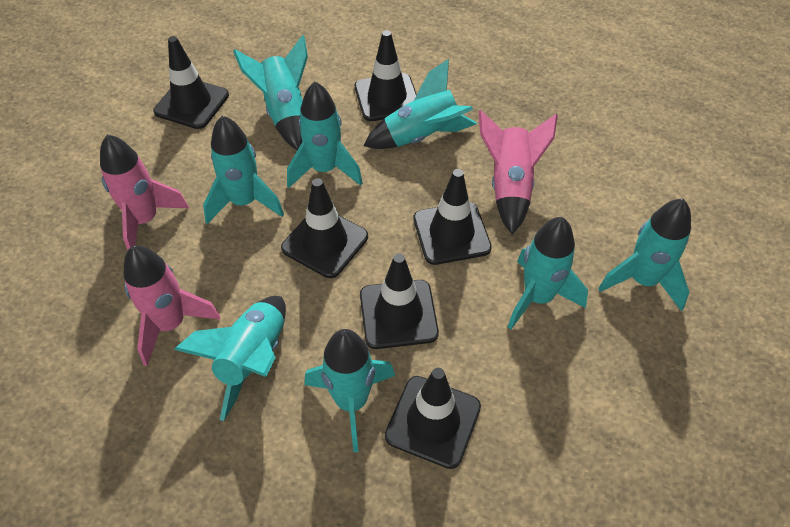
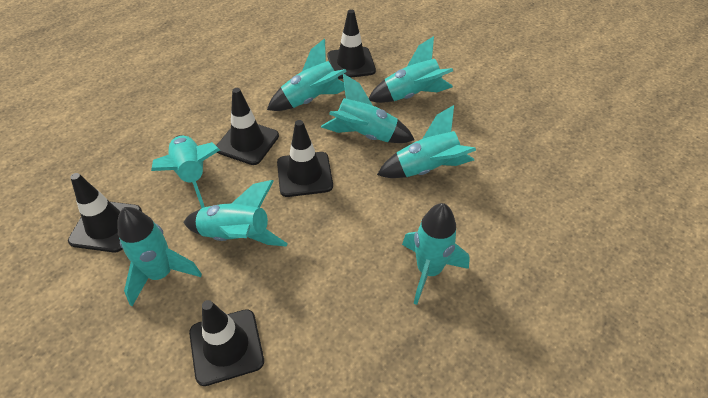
black traffic cone: [153,36,229,129] [281,178,368,278] [355,30,417,121] [360,253,439,349] [385,368,481,469] [414,169,492,265] = 6 -> [68,173,142,253] [189,300,264,386] [216,88,279,165] [277,120,333,197] [328,9,376,79] = 5
pink rocket: [100,134,189,251] [123,245,220,366] [478,110,558,235] = 3 -> none = 0

